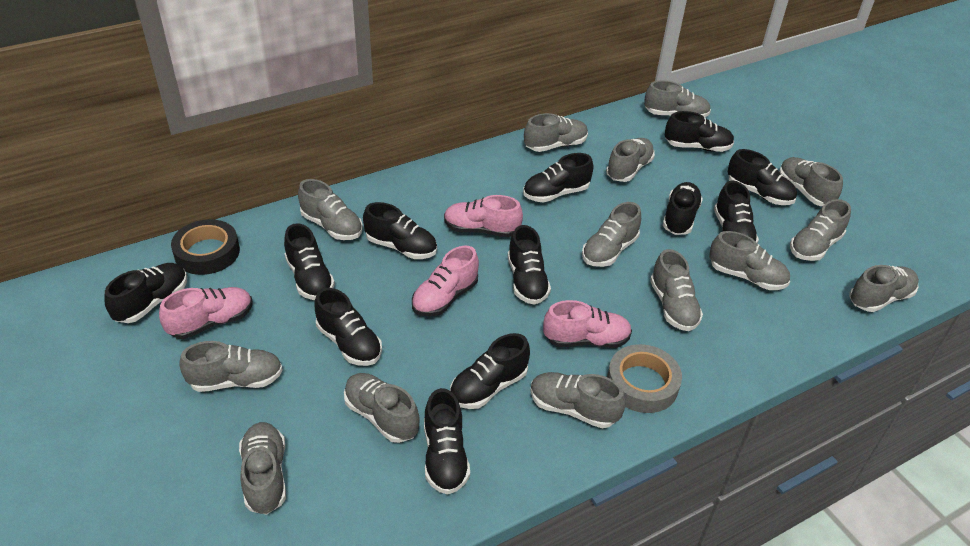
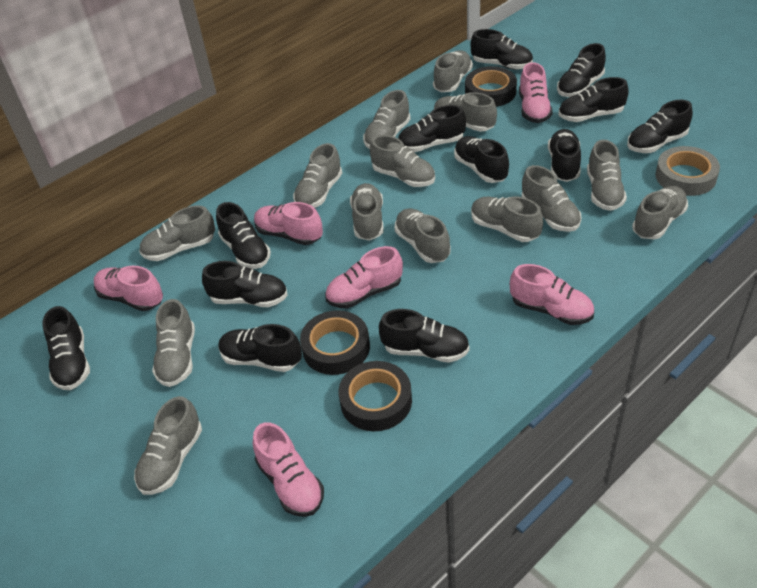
black tape: [171,219,240,275] = 1 -> [300,310,370,375] [339,361,412,431] [465,66,517,107] = 3
pink shoe: [159,287,252,339] [412,246,479,316] [444,195,523,237] [543,300,632,348] = 4 -> [94,266,163,311] [253,422,324,517] [254,202,323,245] [325,246,403,309] [510,264,594,325] [519,62,553,123] = 6

